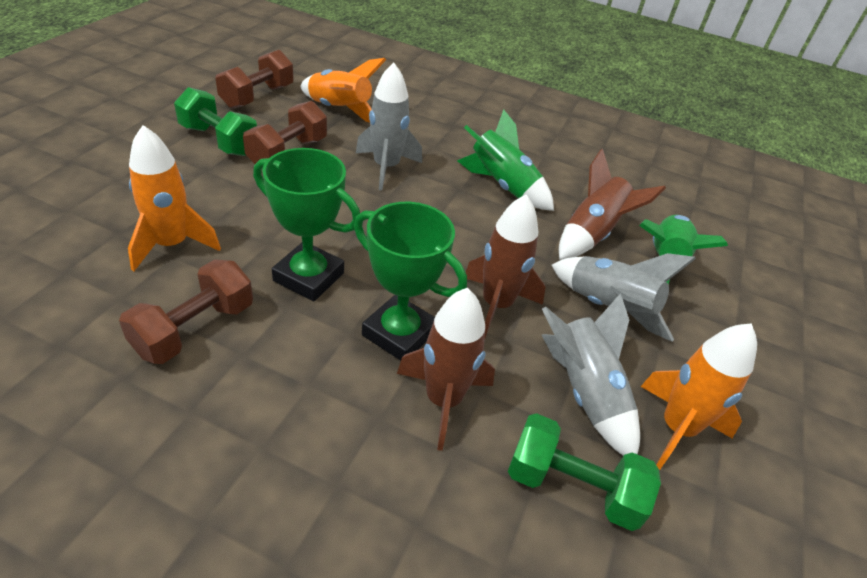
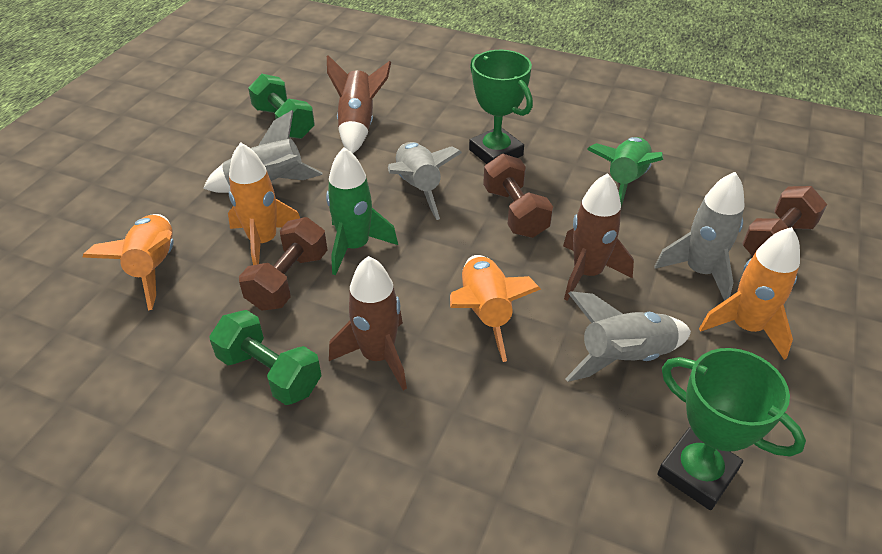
grey rocket: [356,62,422,190] [542,293,640,456] [552,253,696,342] = 3 -> [203,110,323,193] [388,142,462,220] [565,291,691,382] [655,172,745,301] = 4
orange rocket: [128,125,221,271] [300,58,386,122] [641,323,757,469] = 3 -> [82,214,174,311] [228,142,300,265] [450,255,541,362] [699,227,800,360] = 4

